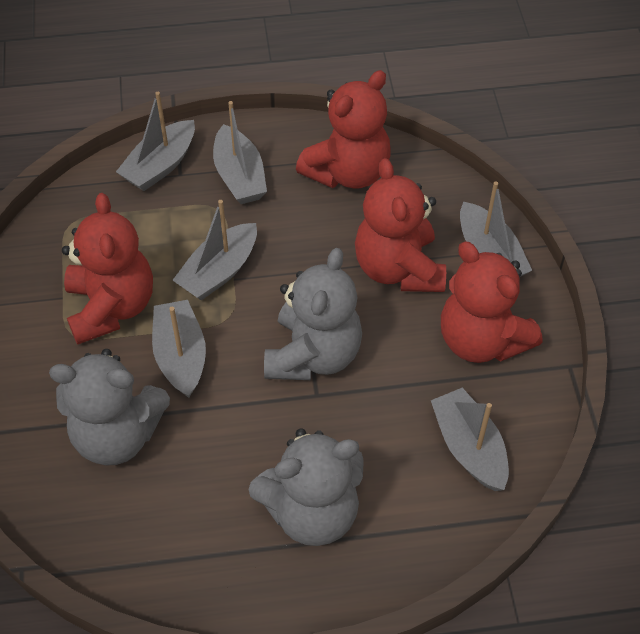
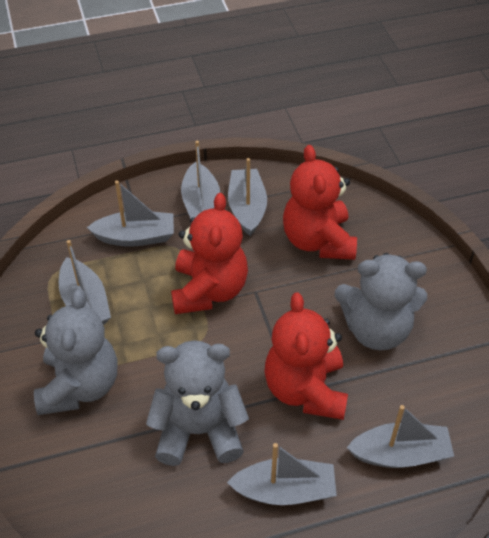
red teddy bear: [62,193,153,344] [296,70,390,189] [355,158,446,292] [441,241,542,363] = 4 -> [171,193,248,314] [264,292,348,420] [283,145,357,260] = 3

